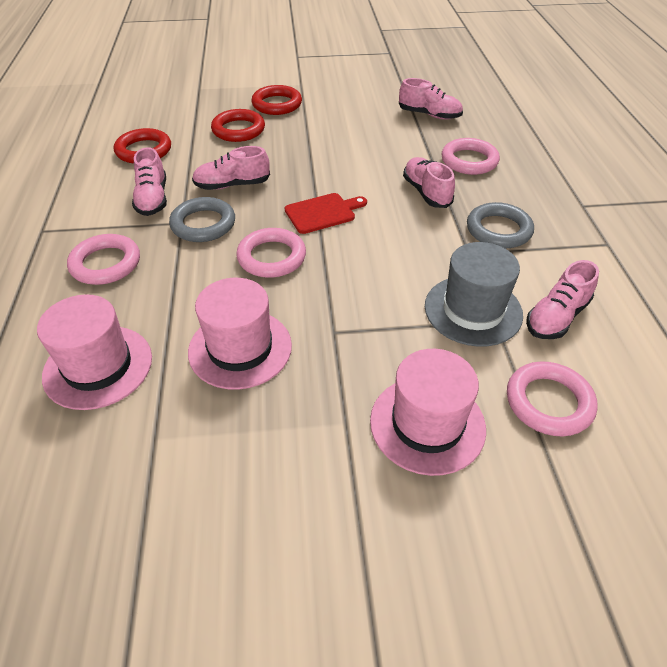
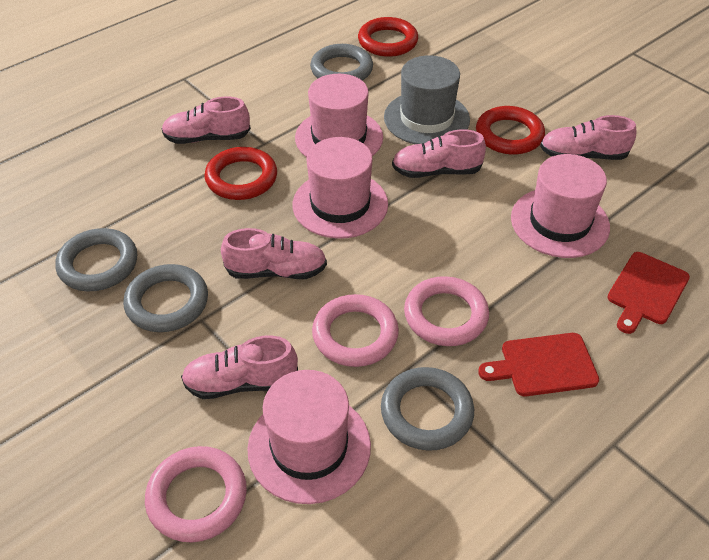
grey ring: [169,197,235,242] [467,202,534,248] = 2 -> [55,228,137,291] [123,264,208,332] [310,44,373,81] [381,367,474,451] = 4
pink hat: [37,294,152,410] [188,278,292,390] [370,349,486,476] = 3 -> [247,370,371,504] [293,137,388,239] [295,74,383,158] [511,154,610,258] = 4
pink ring: [67,234,140,285] [236,228,306,278] [441,138,500,175] [507,361,598,436] = 4 -> [145,446,247,542] [312,294,399,367] [404,276,489,346] = 3
red cutting board: [285,193,367,234] = 1 -> [478,333,599,396] [607,252,690,334] = 2

